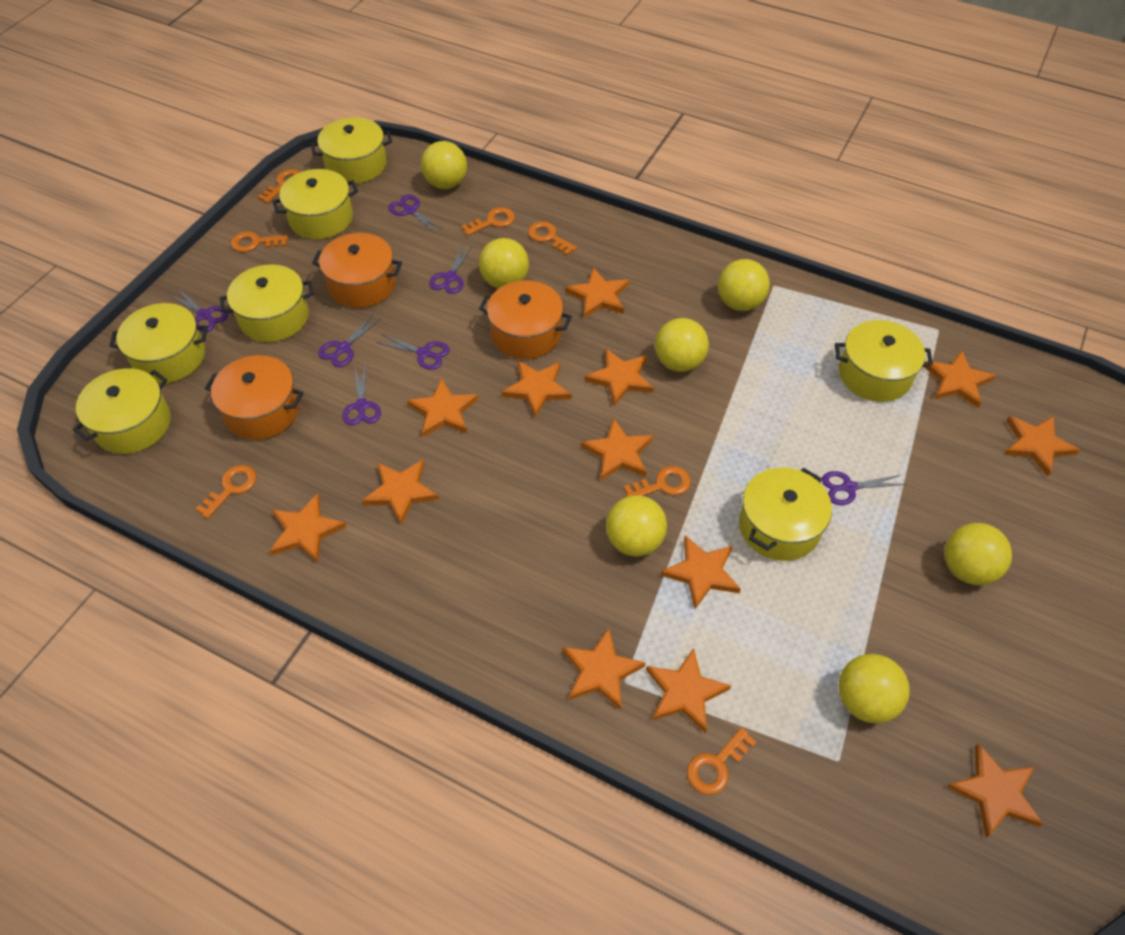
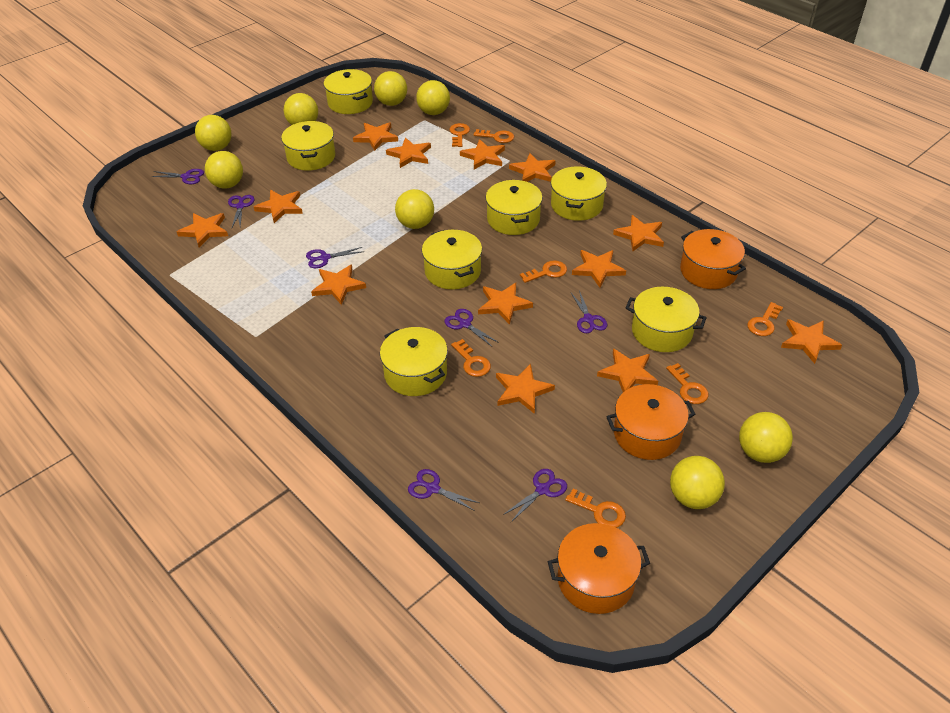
yellow ball: [421,141,467,189] [479,238,529,289] [606,495,667,556] [655,318,709,372] [718,259,770,311] [839,654,910,723] [944,523,1012,585] = 7 -> [195,115,232,151] [205,151,243,189] [284,93,318,125] [374,71,407,106] [395,189,434,229] [416,80,450,115] [670,456,725,509] [739,412,793,463] = 8

